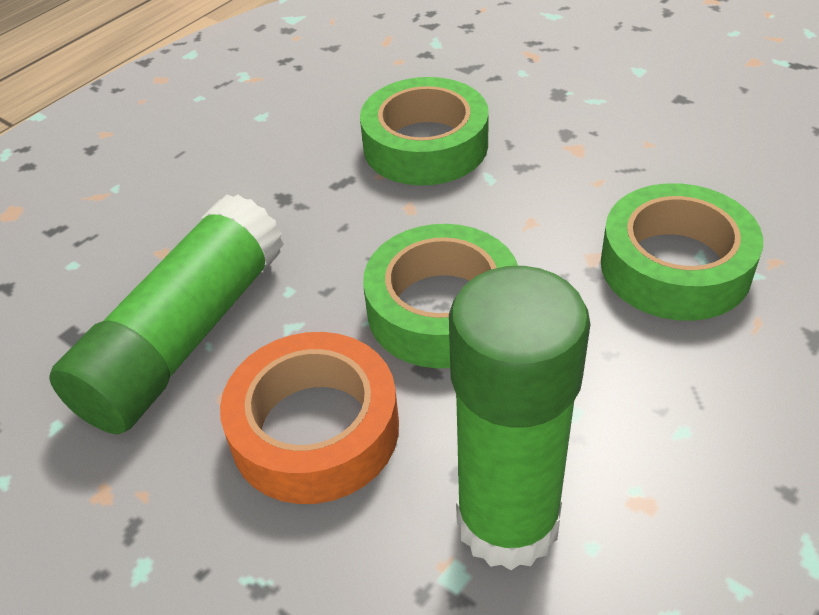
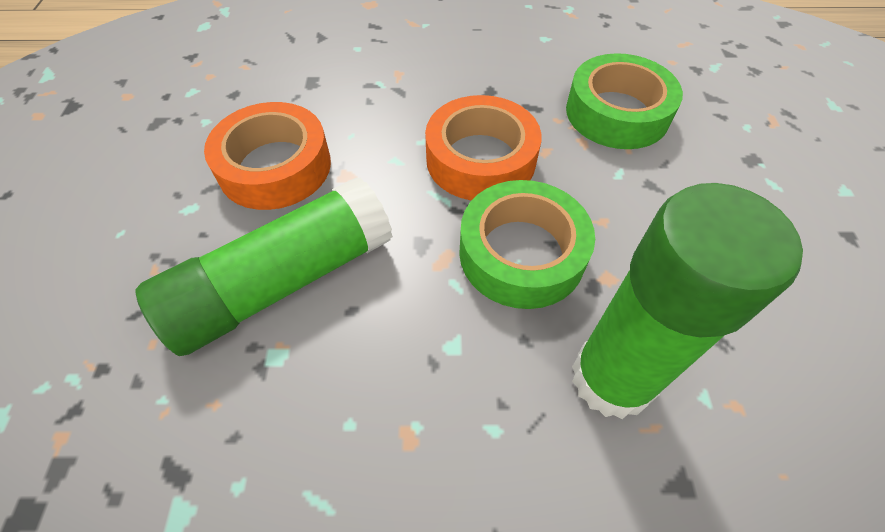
green tape: [360,77,489,185] [363,224,518,368] [601,183,763,321] = 3 -> [459,180,595,309] [566,53,683,149] = 2
orange tape: [220,332,399,504] = 1 -> [204,102,331,210] [425,95,541,201] = 2

